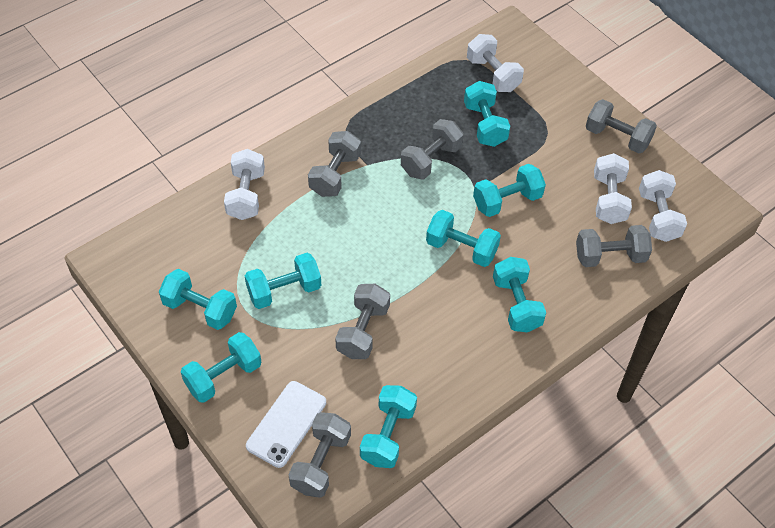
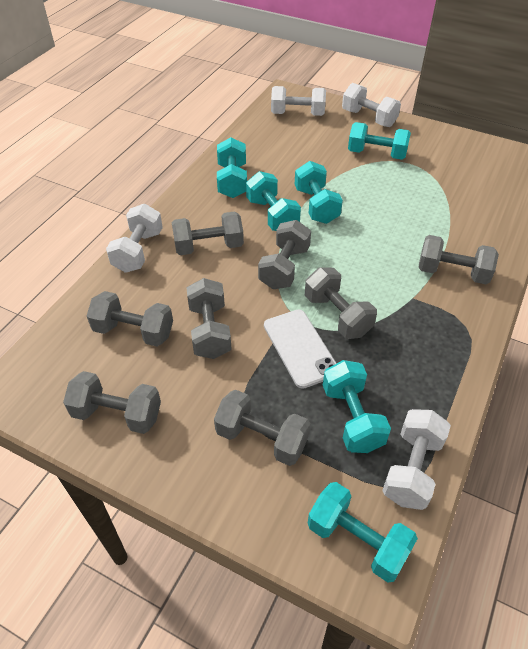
grey dumbbell: [288,412,351,498] [308,131,361,197] [335,284,390,359] [401,119,463,180] [576,225,652,267] [586,99,657,153] = 6 -> [63,371,161,434] [87,291,173,346] [172,211,244,255] [187,278,232,359] [214,390,310,466] [258,220,311,289] [305,267,377,339] [419,235,499,284] = 8
turquoise dumbbell: [159,269,237,330] [181,332,261,403] [245,253,321,309] [360,385,417,468] [426,210,501,267] [464,81,510,147] [473,164,546,217] [493,257,546,332] = 8 -> [217,137,247,198] [246,171,301,231] [295,161,343,224] [308,482,418,583] [323,360,391,453] [348,122,411,160] = 6

